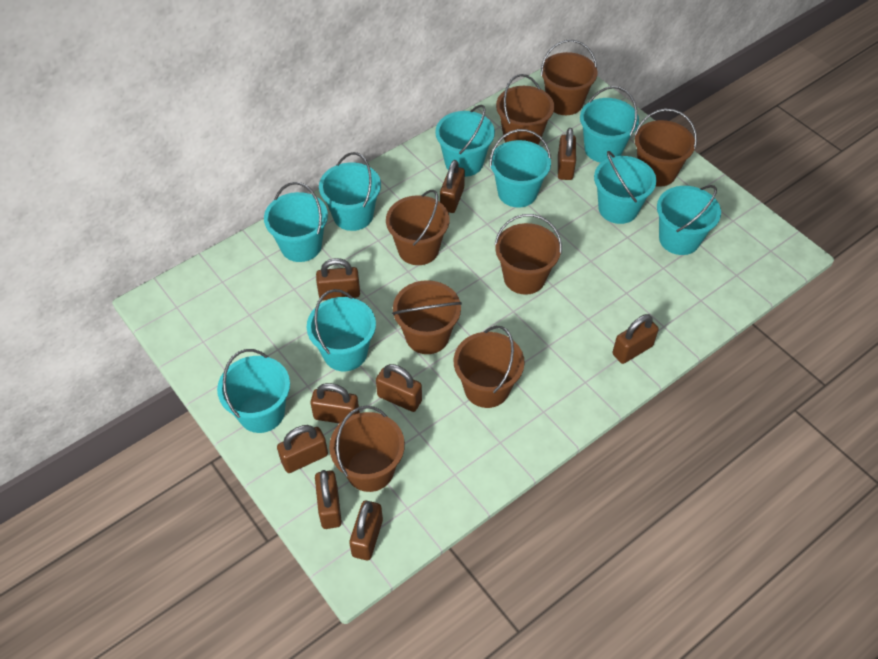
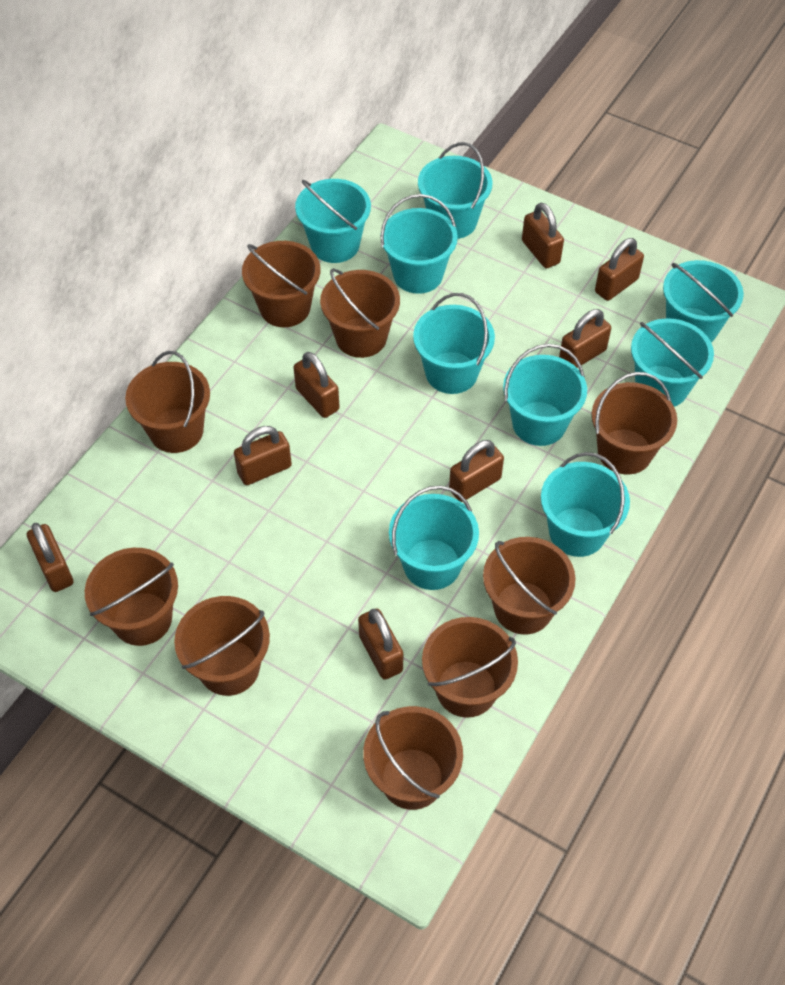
brown bucket: [329,406,405,492] [386,190,450,265] [392,280,462,354] [454,326,525,408] [495,214,562,295] [496,74,554,145] [541,40,597,115] [634,109,697,187] = 8 -> [85,548,178,646] [125,351,210,453] [174,596,270,696] [242,241,320,327] [320,268,400,358] [363,706,463,810] [422,617,518,718] [483,537,576,635] [592,372,677,475] = 9
brown padlock: [277,425,328,473] [310,383,360,423] [315,470,342,529] [316,258,360,300] [349,501,383,560] [376,364,422,412] [440,160,465,213] [558,128,576,180] [612,314,659,364] = 9 -> [27,523,73,592] [234,426,292,485] [293,352,340,418] [358,609,403,680] [449,440,504,502] [522,203,564,269] [559,309,611,368] [595,238,644,301] = 8

